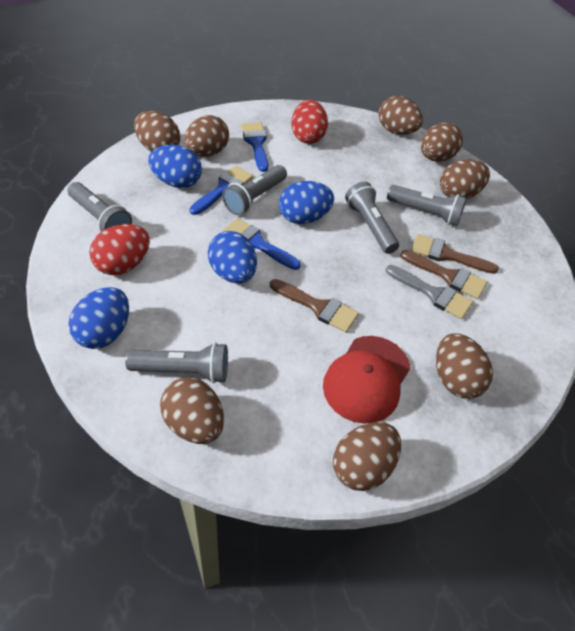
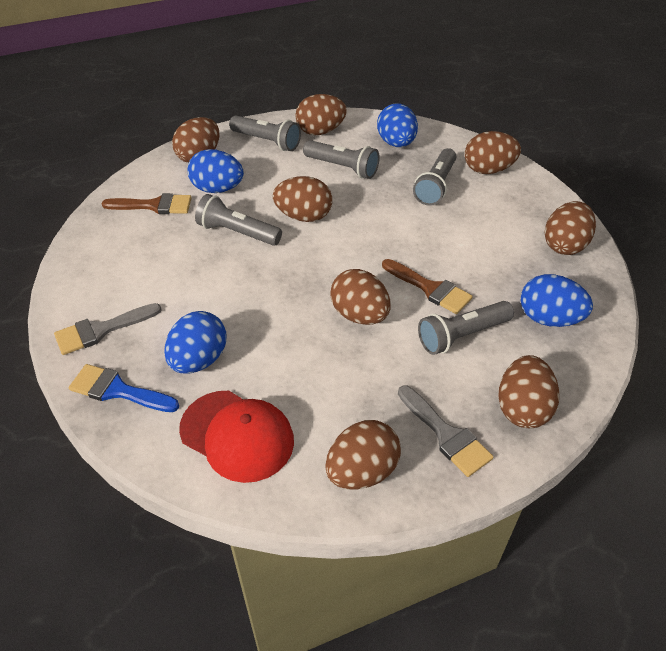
blue brush: [190,166,253,215] [222,218,301,270] [241,122,268,172] = 3 -> [69,364,179,412] = 1
brown brush: [270,279,359,332] [400,250,487,299] [411,234,499,274] = 3 -> [101,193,192,214] [382,259,473,314] = 2
grey brush: [386,265,473,319] = 1 -> [54,303,162,355] [398,385,493,477] = 2
red egg: [89,224,150,275] [292,100,328,144] = 2 -> none = 0

